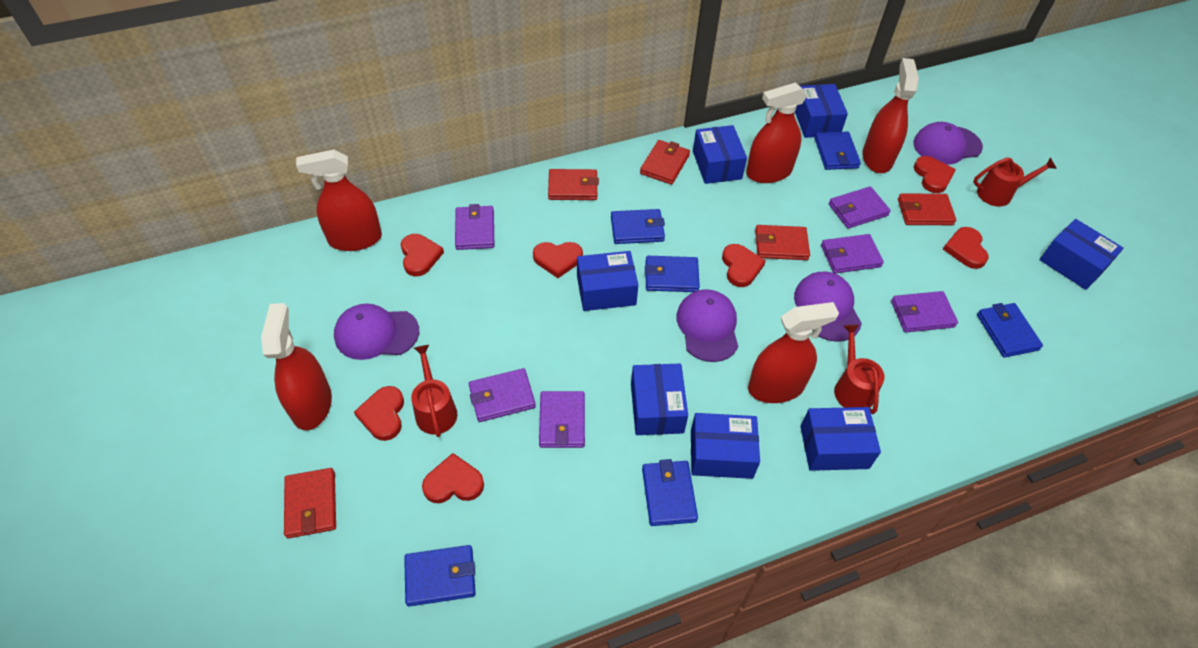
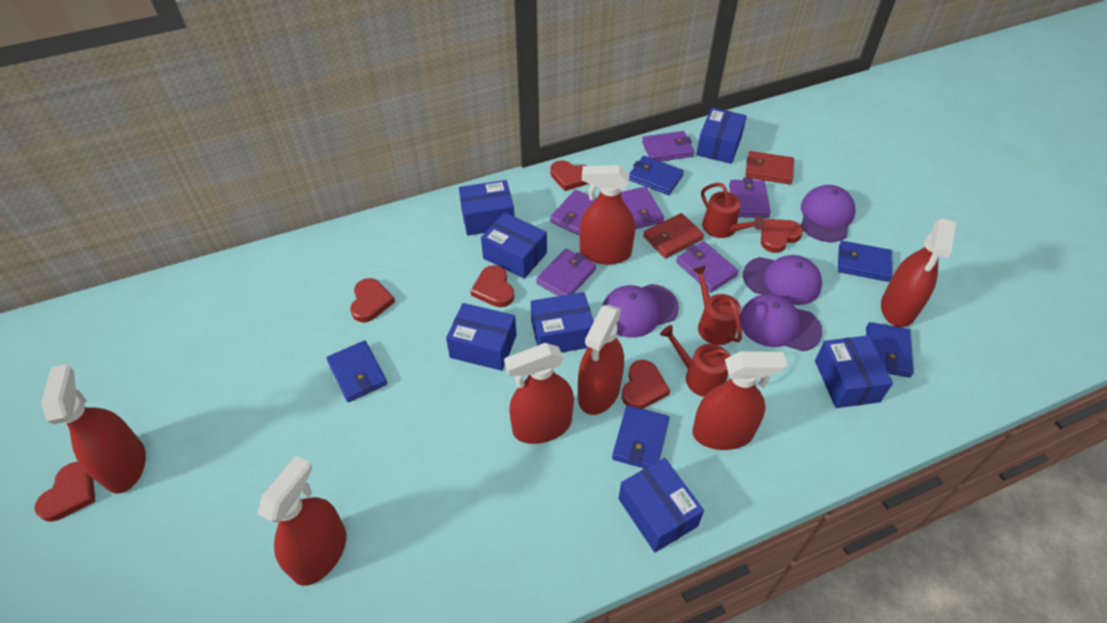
blue wallet: [404,545,476,606] [611,209,665,244] [642,459,698,526] [645,256,700,292] [815,132,861,170] [977,303,1043,358] = 6 -> [327,341,387,402] [612,405,670,468] [629,156,684,195] [838,241,892,282] [866,322,914,378] = 5
red heart: [354,386,404,441] [401,234,444,276] [422,453,484,503] [533,242,583,278] [722,244,766,287] [914,156,956,193] [943,227,989,269] = 7 -> [34,462,95,522] [350,278,395,322] [471,265,514,307] [550,160,589,191] [622,360,670,409] [761,219,803,253] = 6
red spray bottle: [261,303,332,430] [296,150,382,251] [746,82,807,183] [748,302,839,403] [863,58,919,173] = 5 -> [41,364,146,494] [257,456,346,586] [504,343,574,444] [578,304,624,415] [579,165,635,264] [692,351,787,450] [881,218,956,327] = 7
red wallet: [284,468,336,538] [548,169,599,200] [640,140,690,185] [755,225,810,260] [898,193,956,225] = 5 -> [643,213,704,258] [745,151,794,184] = 2

